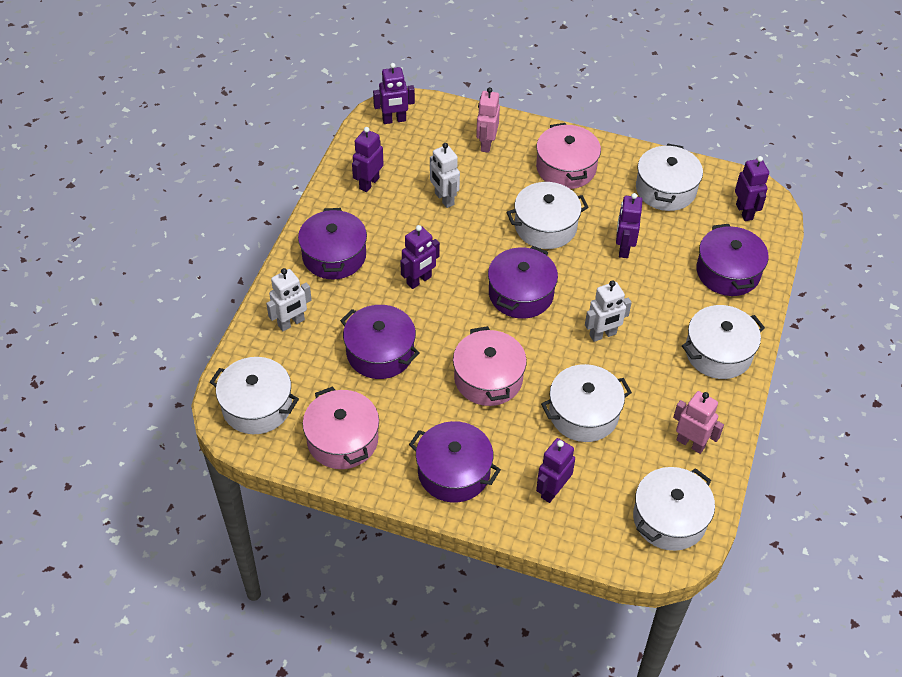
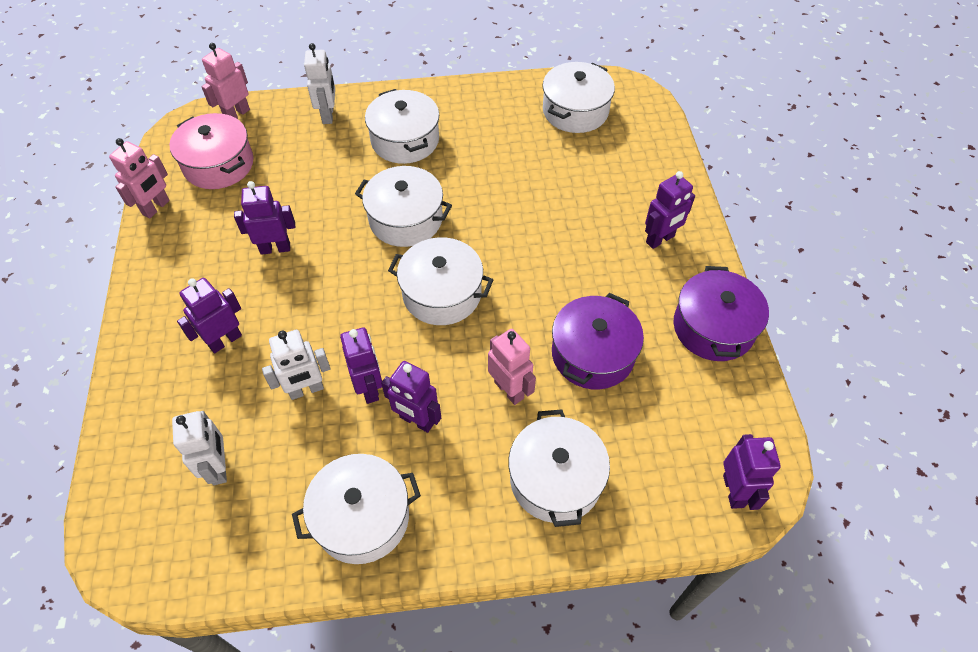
pink pot: [302,386,379,469] [453,326,527,406] [536,123,601,189] = 3 -> [169,113,254,189] = 1
pink robot: [476,87,500,153] [673,391,724,454] = 2 -> [109,138,170,219] [202,43,250,119] [488,329,536,405] = 3
purple pot: [298,208,367,279] [340,305,420,379] [409,421,501,503] [488,246,558,319] [696,224,769,296] = 5 -> [552,293,644,389] [674,266,769,361] = 2

